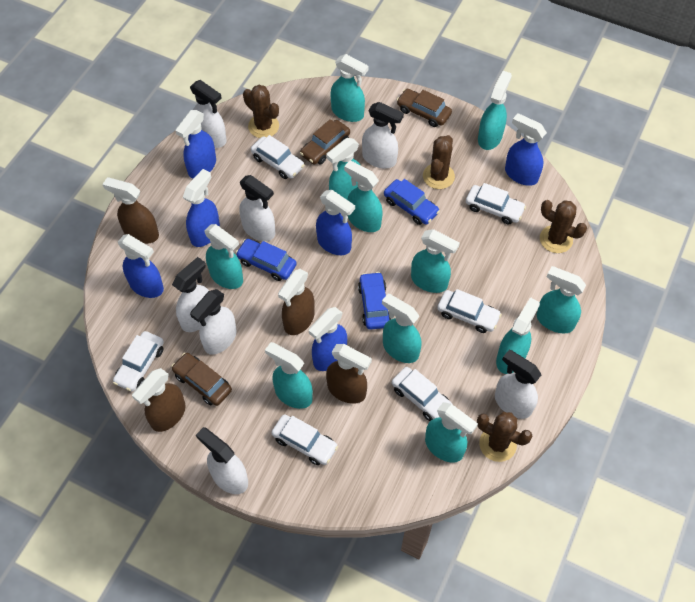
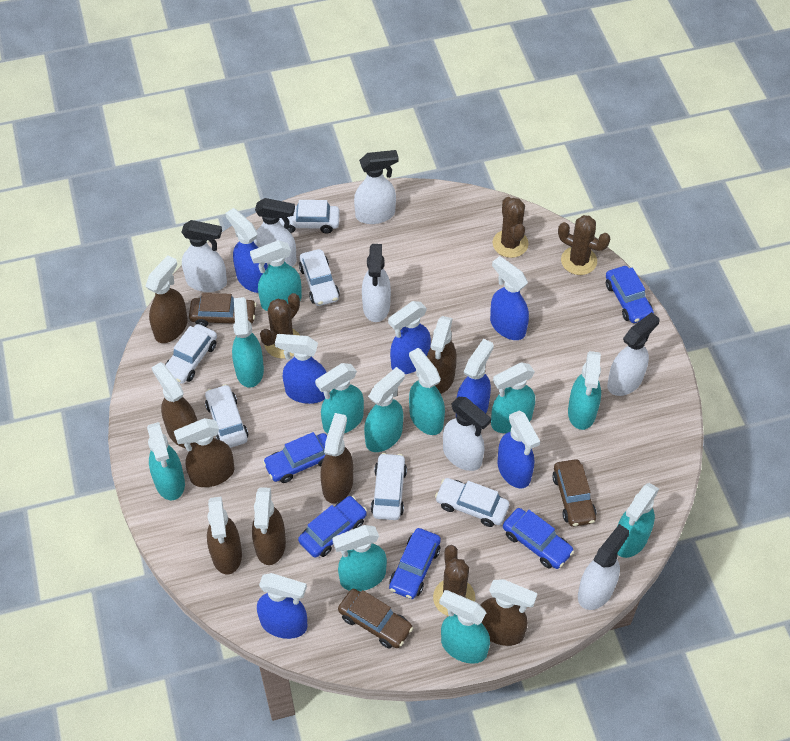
blue car: [236,239,297,281] [358,272,391,330] [384,179,440,225] = 3 -> [263,432,327,483] [298,496,367,558] [389,528,441,599] [503,508,574,569] [606,266,654,323] = 5
blue spray bottle: [118,234,164,298] [175,110,216,179] [183,169,220,247] [309,307,347,371] [316,190,355,255] [505,113,547,186] = 6 -> [225,208,268,293] [257,573,307,639] [275,334,327,404] [388,301,431,374] [456,339,494,415] [490,256,529,340] [497,411,540,488] = 7
brown spray bottle: [102,178,159,244] [132,368,185,432] [278,269,315,335] [326,344,372,404] = 4 -> [145,255,188,343] [152,362,197,448] [174,418,234,487] [207,496,242,574] [252,488,286,565] [320,413,353,504] [427,316,457,394] [480,579,538,646] = 8

